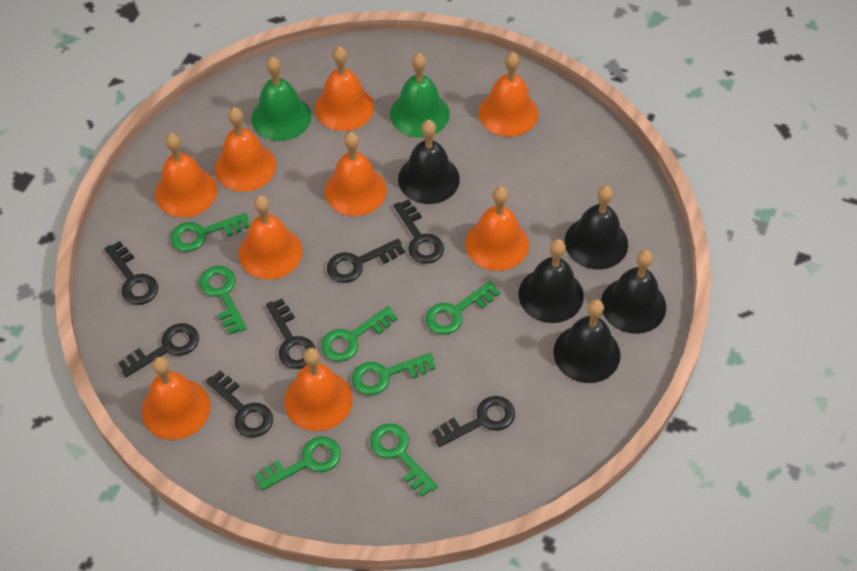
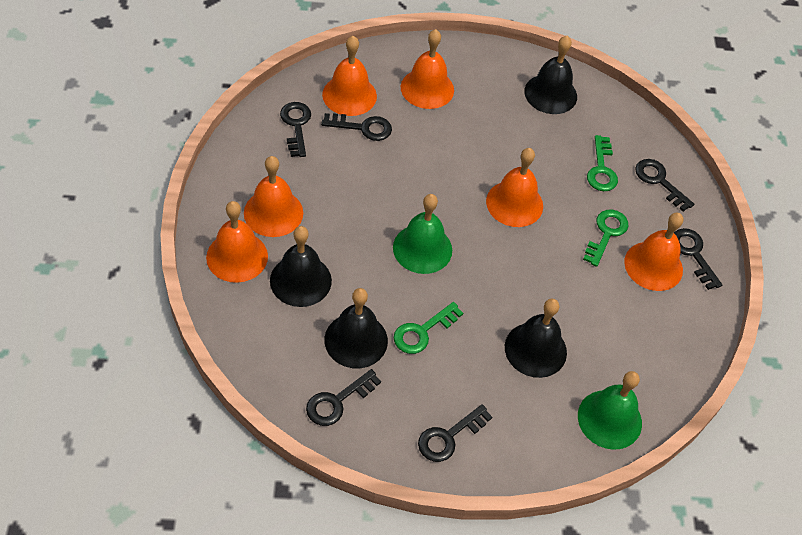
black bell: [398,120,460,204] [518,239,584,323] [553,299,621,383] [565,185,628,269] [601,250,666,334] = 5 -> [270,226,332,307] [324,288,388,368] [505,298,567,378] [524,36,577,114] = 4
black key: [105,241,158,305] [118,323,199,377] [206,371,273,438] [266,299,316,369] [327,239,405,283] [393,199,444,264] [432,396,515,447] = 7 -> [280,102,311,157] [306,369,381,426] [321,113,392,141] [418,404,492,462] [635,159,694,211] [674,228,722,290] = 6
green key: [171,213,250,252] [199,266,247,334] [255,436,341,491] [321,306,398,362] [352,353,436,395] [370,423,438,497] [425,281,500,335] = 7 -> [394,302,463,354] [583,210,628,267] [587,135,618,191] = 3
orange bell: [142,356,211,440] [155,133,217,217] [215,107,276,192] [239,195,303,280] [284,348,353,431] [315,47,374,131] [325,132,387,216] [465,187,529,271] [479,52,538,137] = 9 -> [206,201,268,283] [244,156,303,237] [322,36,377,116] [401,29,454,109] [486,148,543,227] [624,213,683,291] = 6

